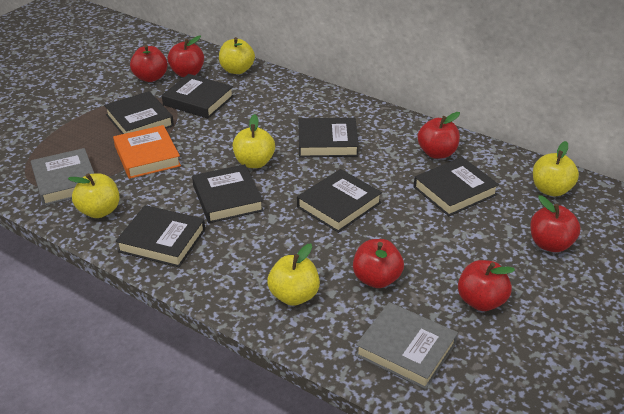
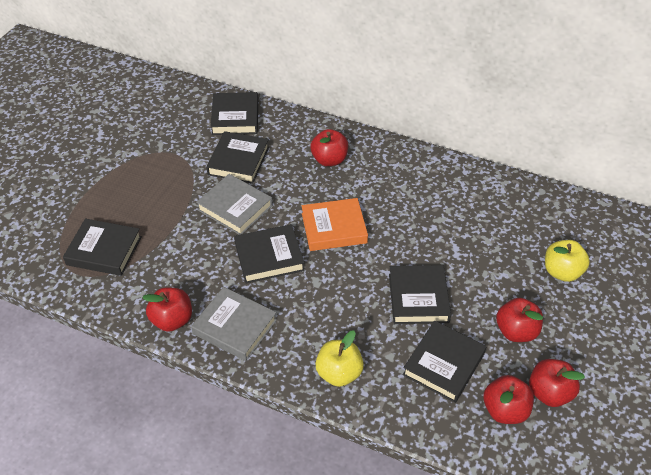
black book: [104,91,174,134] [116,205,205,267] [162,74,234,119] [192,164,264,223] [297,169,382,233] [299,118,359,157] [414,157,499,216] = 7 -> [63,219,142,276] [206,131,269,184] [210,92,258,135] [234,224,305,283] [389,265,451,324] [403,321,486,403] = 6
red apple: [130,45,168,82] [168,35,204,77] [353,239,404,288] [418,112,460,159] [458,260,515,311] [530,195,580,252] = 6 -> [142,287,192,332] [310,129,348,166] [483,375,534,424] [496,298,543,342] [529,359,585,407] = 5
yellow apple: [68,173,120,218] [219,37,255,74] [233,114,275,168] [267,244,320,306] [533,141,579,196] = 5 -> [315,330,364,387] [545,240,590,282] = 2

